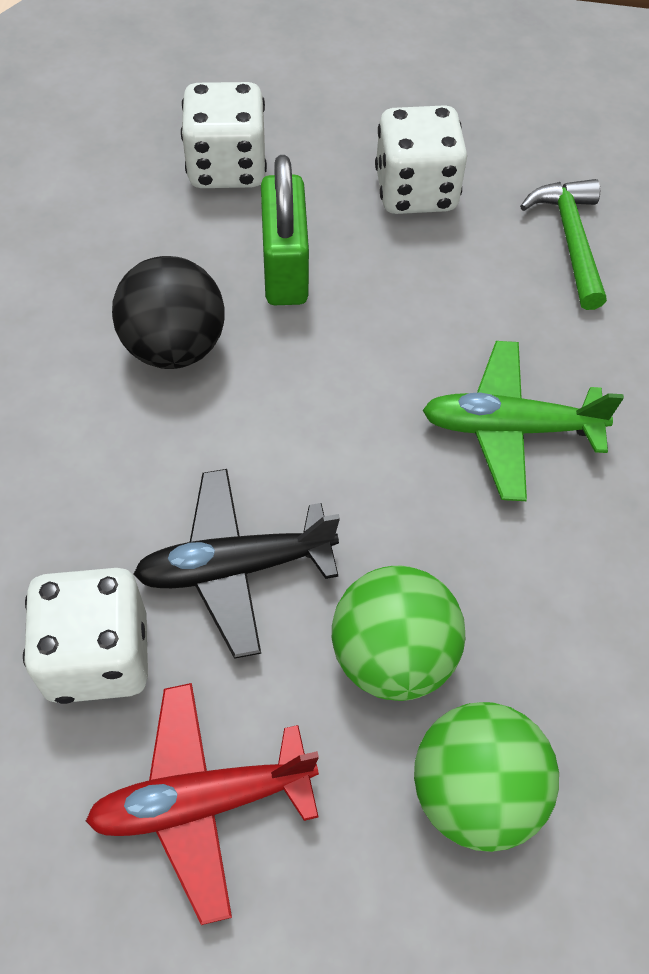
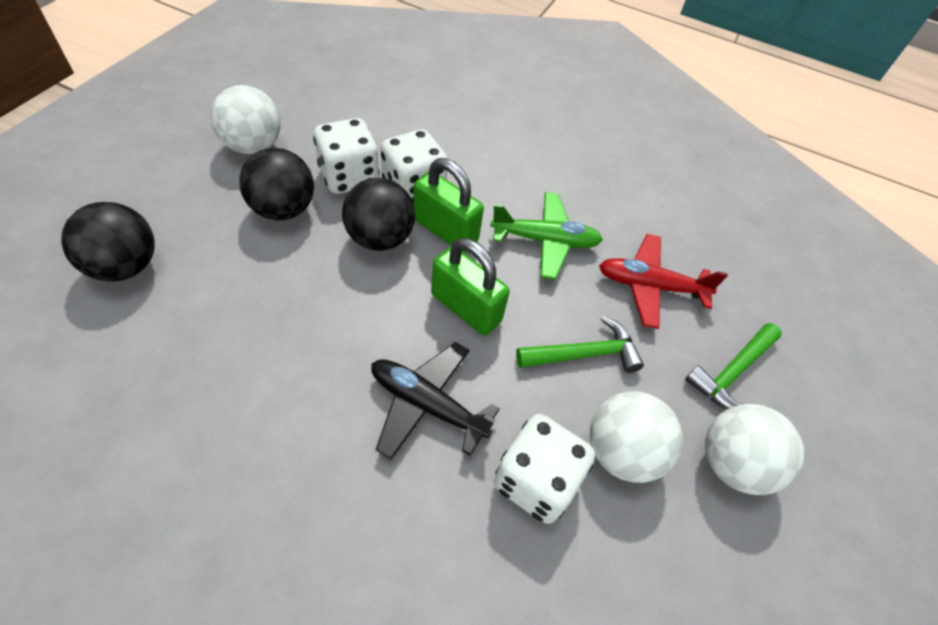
black ball: [112,256,225,369] = 1 -> [61,202,155,282] [239,148,314,221] [342,178,415,251] = 3
green ball: [332,566,465,701] [414,702,559,852] = 2 -> none = 0
green hammer: [520,179,607,310] = 1 -> [516,316,644,373] [685,323,782,410] = 2
green padlock: [261,155,309,305] = 1 -> [413,158,484,252] [431,238,510,335] = 2
white ball: none = 0 -> [210,85,280,154] [590,391,683,483] [705,404,804,495] = 3

